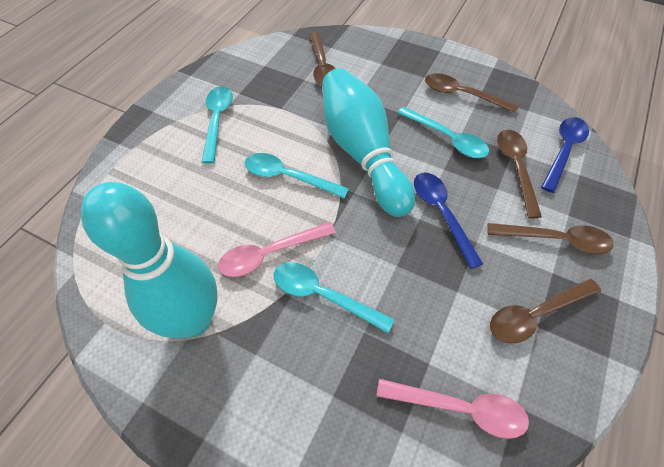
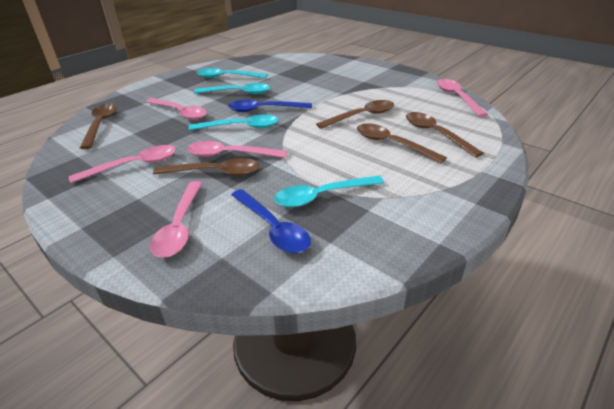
pink spoon: [218,222,336,277] [376,379,529,439] = 2 -> [69,145,176,183] [146,98,207,120] [150,181,202,258] [187,141,287,158] [437,79,488,117] = 5
turquoise bowling pin: [81,182,218,338] [323,68,415,217] = 2 -> none = 0

